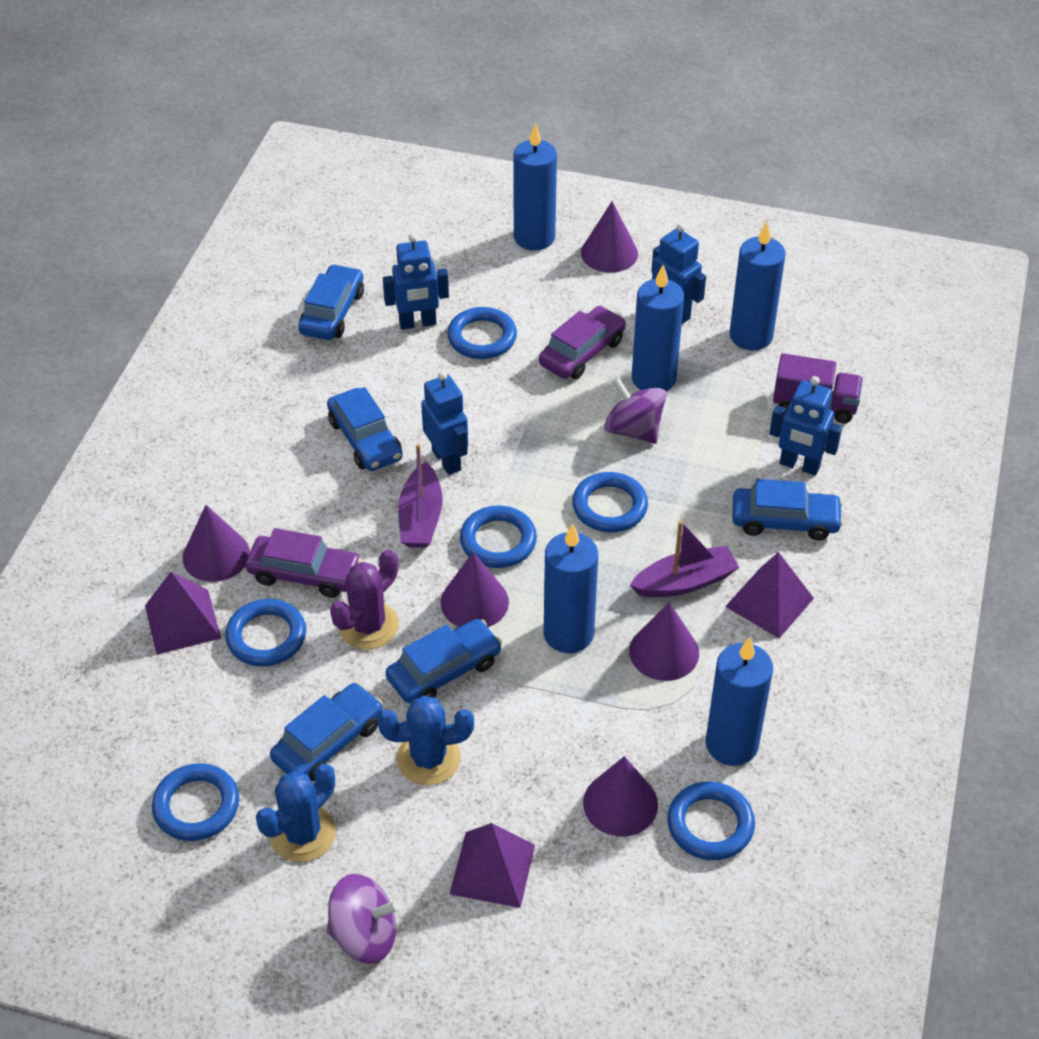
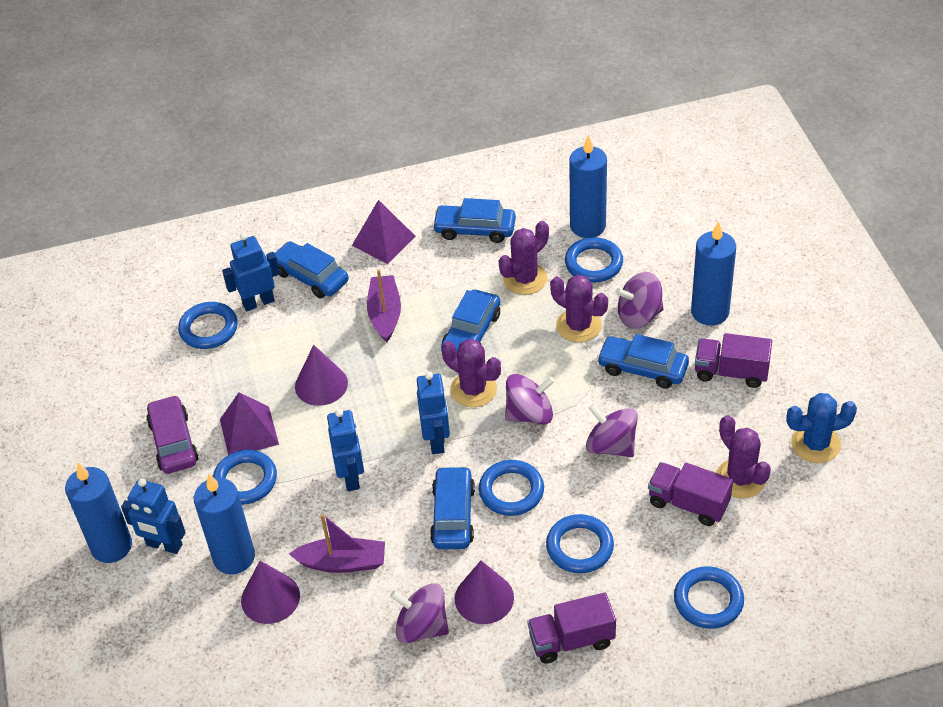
blue cactus: [256,764,336,862] [377,695,474,785] = 2 -> [786,393,857,463] = 1
blue candle: [513,123,557,251] [544,523,598,653] [632,265,684,391] [706,637,773,766] [729,222,786,351] = 5 -> [65,463,132,563] [194,474,255,574] [569,135,607,238] [691,221,736,326] = 4
purple cactus: [330,550,399,649] = 1 -> [442,339,501,407] [499,221,549,295] [550,275,608,342] [716,415,771,498] = 4
purple car: [246,528,362,598] [539,306,626,379] = 2 -> [146,395,199,474] = 1
purple cone: [183,505,250,582] [441,552,509,627] [581,201,638,273] [583,756,658,837] [629,602,699,681] = 5 -> [241,561,300,624] [295,345,348,406] [455,561,514,624] = 3
purple pyramid: [145,572,221,655] [450,823,535,908] [725,552,814,638] = 3 -> [220,392,279,455] [352,200,416,264] = 2
purple spinning top: [327,874,400,964] [604,377,666,444] = 2 -> [390,583,449,644] [505,374,555,425] [586,404,638,457] [615,272,664,329] = 4
purple truck: [773,353,863,423] = 1 -> [527,592,616,664] [648,462,733,526] [695,333,772,388] = 3

